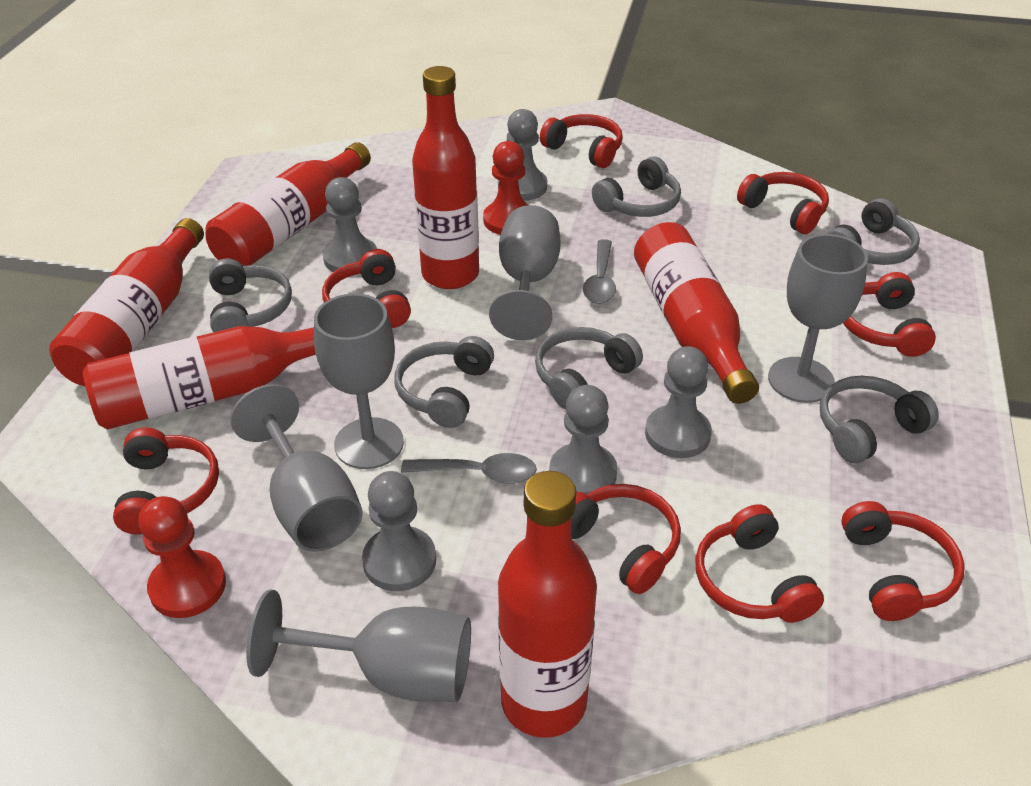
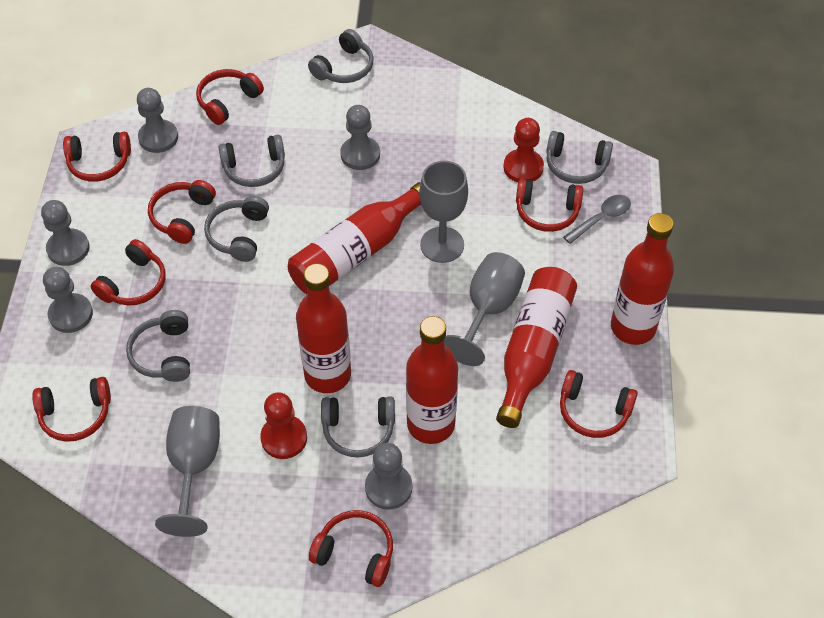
grey goblet: [230,384,363,552] [246,590,471,702] [314,293,404,469] [489,205,561,340] [768,234,868,403] = 5 -> [155,406,220,537] [419,161,468,263] [444,252,525,366] = 3
grey spoon: [401,453,537,484] [583,239,616,304] = 2 -> [563,195,631,244] = 1
red bottle: [49,218,204,386] [83,326,316,430] [205,142,371,266] [412,66,479,289] [498,471,597,738] [634,222,759,404] = 6 -> [288,182,421,294] [296,264,351,393] [406,316,458,444] [496,267,577,428] [611,213,674,345] = 5

